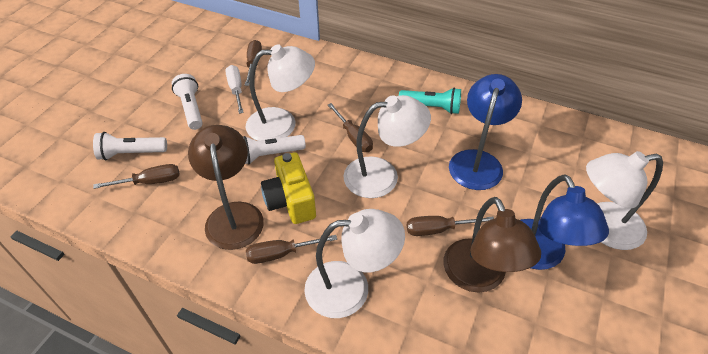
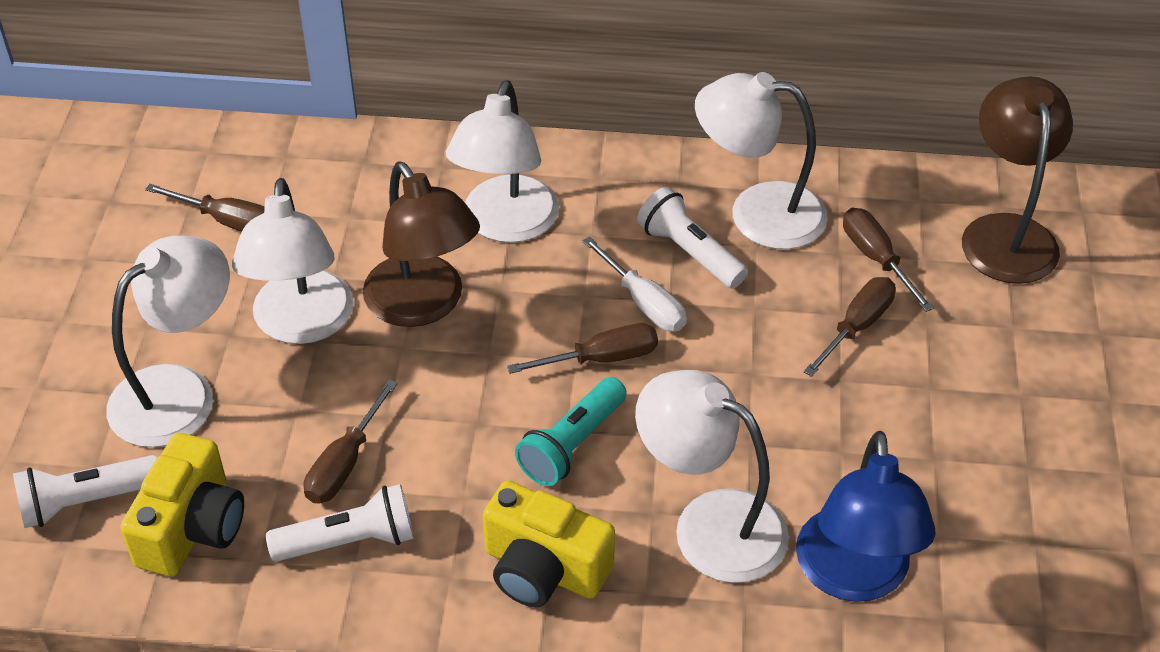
blue lamp: [449,74,522,190] [520,174,609,270] = 2 -> [796,431,936,602] = 1
white lamp: [245,44,315,141] [304,209,405,318] [343,95,431,198] [586,151,663,250] = 4 -> [106,236,230,447] [232,178,354,344] [446,80,559,243] [635,370,789,583] [695,72,828,249] = 5
yellow camera: [261,152,316,224] = 1 -> [120,433,244,577] [483,481,615,607] = 2

